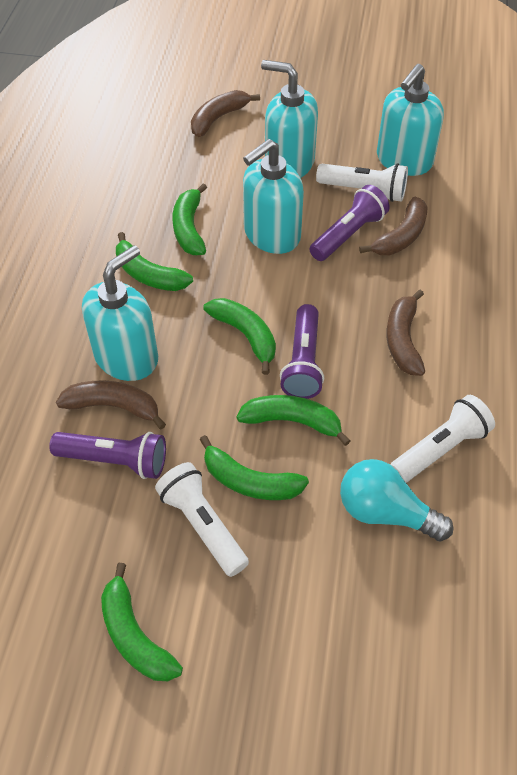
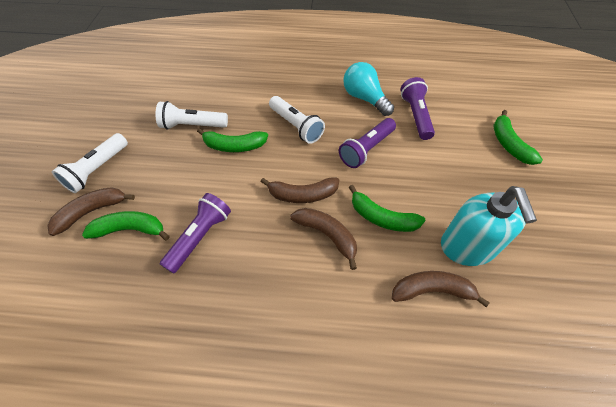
green banana: [101,563,183,681] [116,232,193,291] [172,183,207,255] [200,435,309,500] [203,298,276,375] [237,395,351,446] = 6 -> [82,211,170,240] [197,128,268,152] [349,185,425,232] [493,110,543,165] = 4
turquoise soap dispenser: [82,245,158,381] [243,139,304,254] [261,60,318,178] [377,64,444,176] = 4 -> [441,186,537,266] = 1

